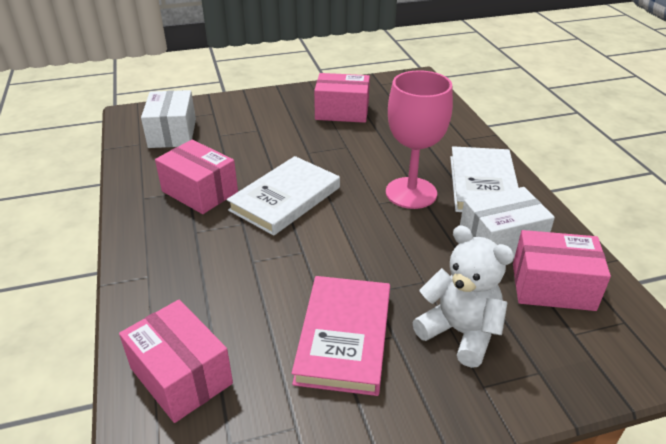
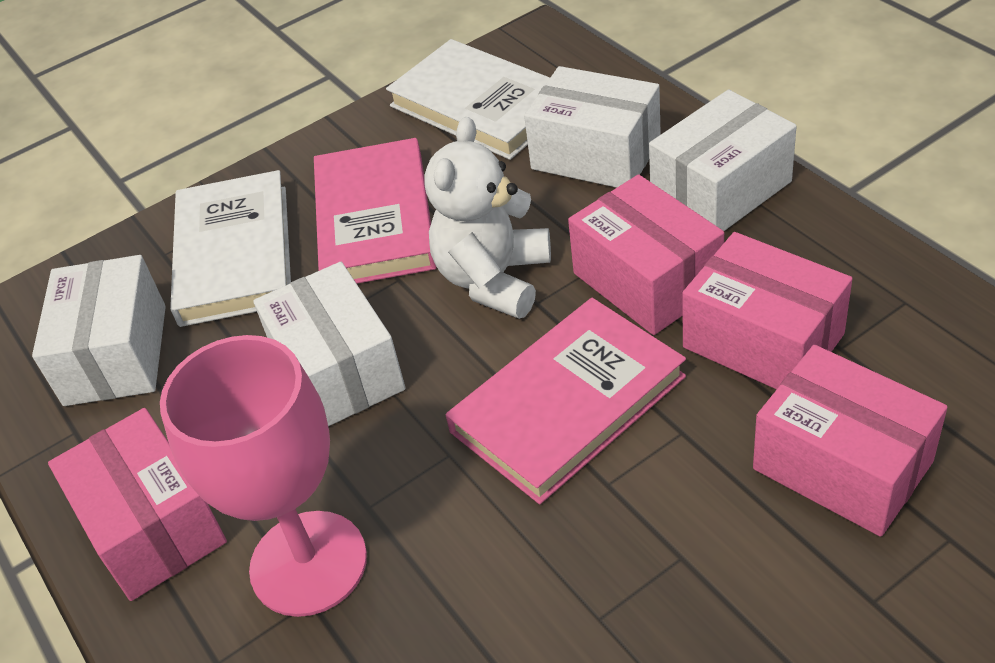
pink book: [292,276,390,396] = 1 -> [314,138,437,284] [446,298,686,504] = 2
white box: [141,90,196,148] [460,187,555,257] = 2 -> [32,255,166,406] [253,262,405,426] [524,66,661,188] [649,90,797,231] = 4

